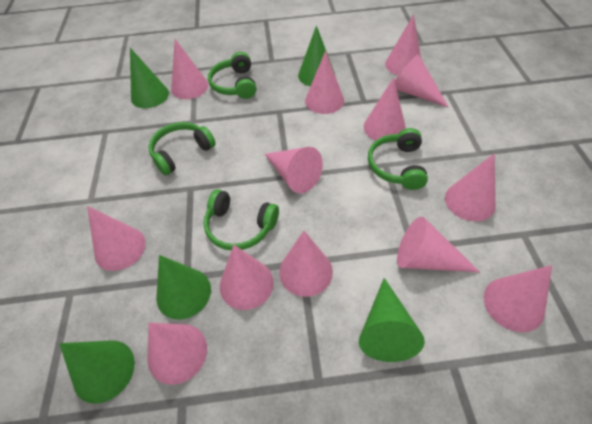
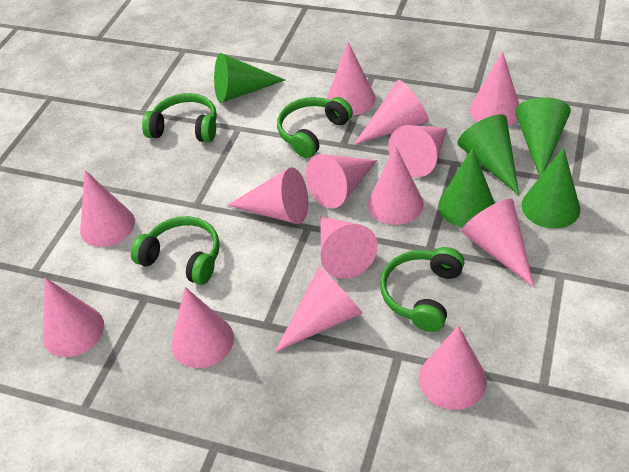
pink cone: [87,206,146,271] [147,323,207,385] [171,39,208,99] [220,245,274,310] [265,147,323,193] [279,231,333,297] [305,51,344,114] [364,77,406,143] [385,14,421,75] [395,54,449,108] [397,217,480,272] [445,153,496,221] [484,265,552,332] = 13 -> [43,277,104,357] [80,170,135,247] [171,287,234,368] [227,167,308,224] [275,267,362,352] [306,154,377,208] [321,216,378,279] [327,42,376,116] [354,80,429,145] [368,146,424,225] [388,125,447,178] [419,326,487,410] [461,199,534,288] [470,51,519,126] = 14

